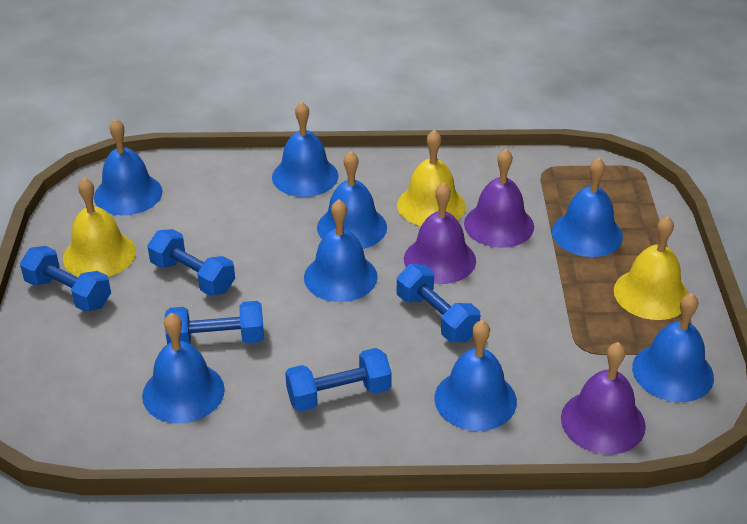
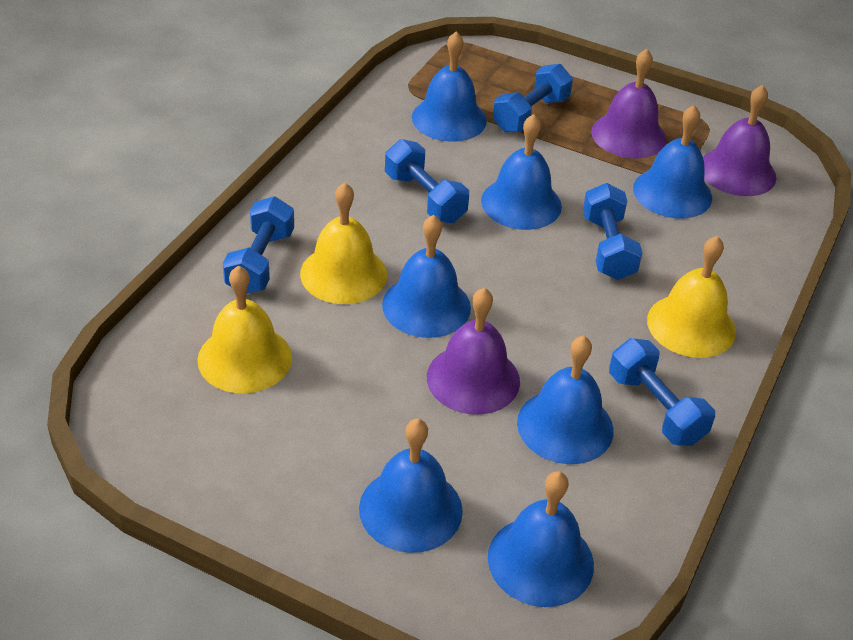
blue bell: [94,119,162,215] [142,313,225,423] [272,101,338,197] [304,199,378,302] [317,151,387,249] [434,320,517,431] [552,157,623,257] [632,293,714,402] = 8 -> [359,418,463,553] [382,215,471,338] [412,31,487,142] [481,114,562,230] [488,471,594,607] [517,335,614,464] [633,105,712,218] = 7

